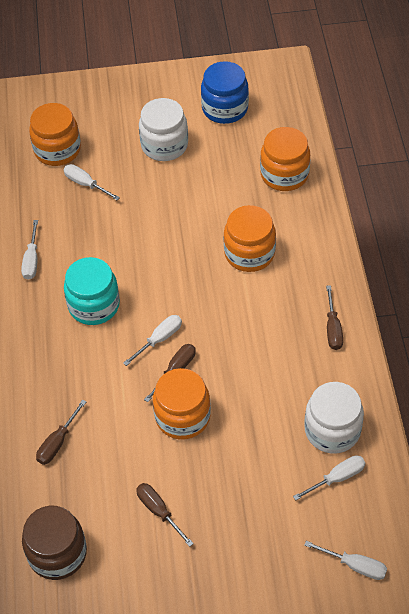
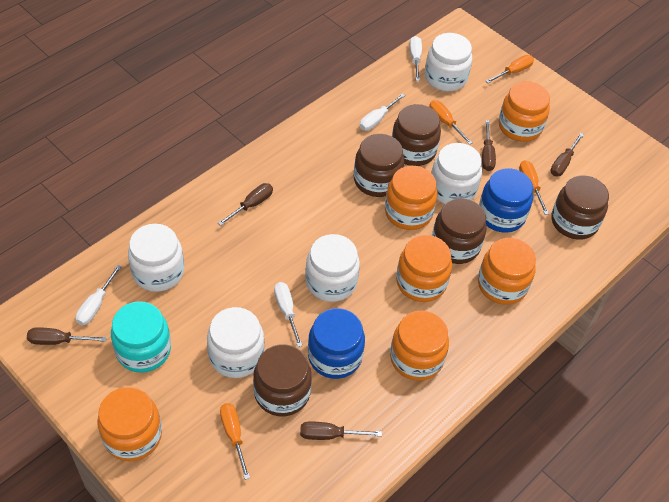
blue jar: [201,61,249,124] = 1 -> [308,308,365,379] [479,168,533,233] = 2
brown jar: [22,506,87,580] = 1 -> [253,344,312,416] [354,134,404,197] [392,104,441,166] [432,198,487,264] [552,175,609,240] = 5
brown screwdriver: [36,400,86,465] [136,483,194,547] [144,344,196,402] [326,285,343,350] = 4 -> [27,327,107,345] [218,183,273,226] [300,421,382,440] [482,120,496,171] [550,133,584,176] = 5
orange jar: [29,103,81,166] [153,368,211,439] [224,205,276,272] [260,127,310,191] = 4 -> [97,387,162,462] [385,166,437,230] [390,310,449,381] [396,235,452,302] [478,238,536,305] [499,81,550,142] = 6
orange screwdriver: none = 0 -> [220,403,250,480] [429,100,472,145] [486,55,534,83] [519,160,549,215] = 4
white jar: [139,98,188,161] [304,382,364,454] = 2 -> [128,224,184,292] [207,307,265,378] [305,234,360,302] [425,33,472,91] [431,143,482,204] = 5
white screwdriver: [21,220,38,280] [63,164,120,200] [123,315,182,366] [293,455,365,500] [304,541,387,580] = 5 -> [76,265,122,325] [274,282,302,347] [360,94,405,131] [409,36,422,81] = 4

